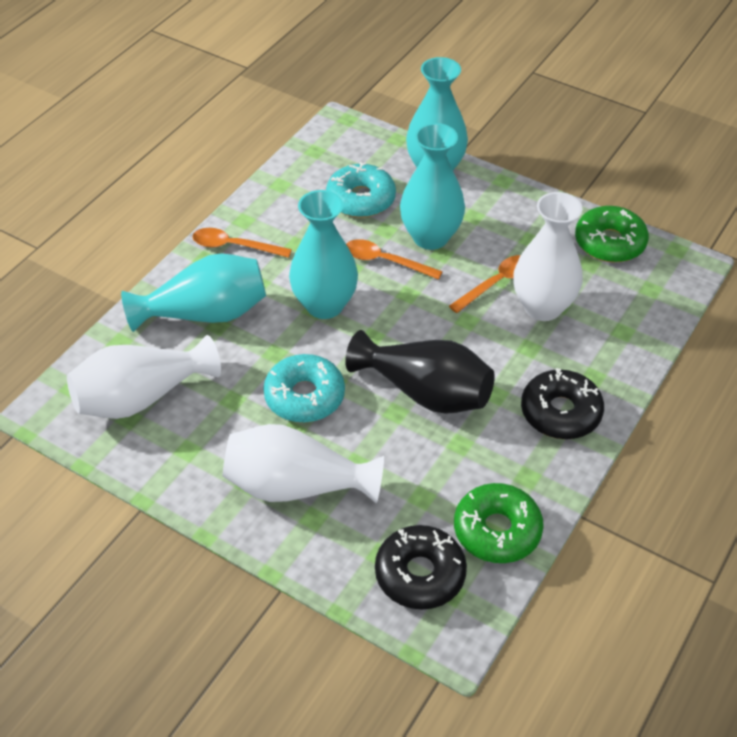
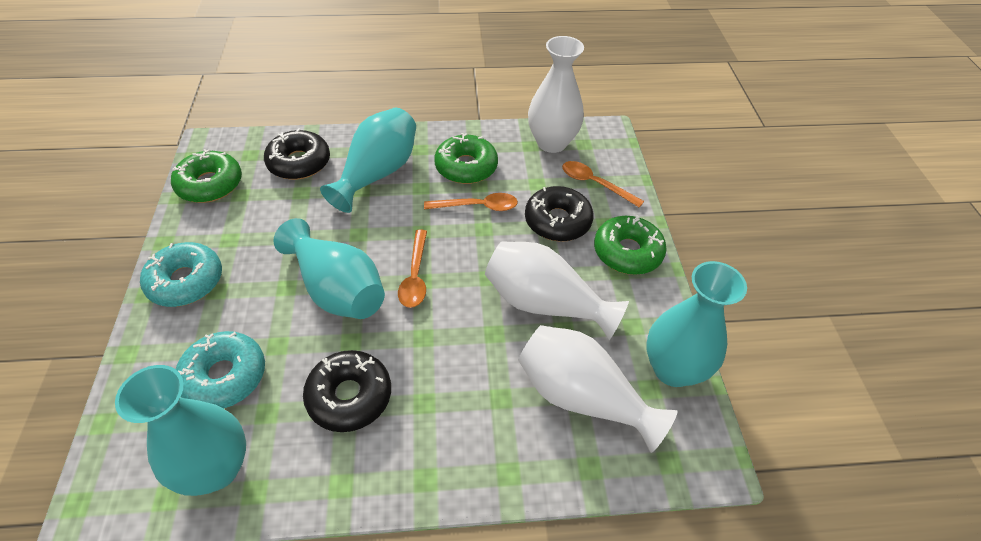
black donut: [375,525,467,610] [521,368,604,439] = 2 -> [264,128,330,180] [303,350,391,432] [525,186,594,242] = 3
black vase: [345,330,495,414] = 1 -> none = 0
green donut: [454,483,544,563] [575,206,649,262] = 2 -> [171,149,242,203] [434,133,498,184] [594,215,667,275] = 3

